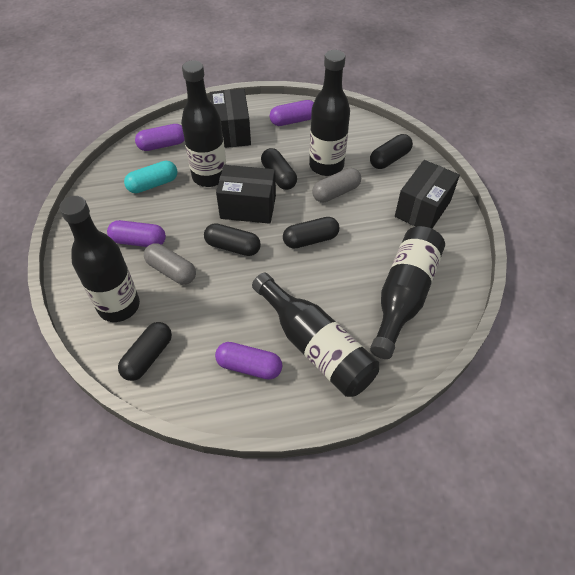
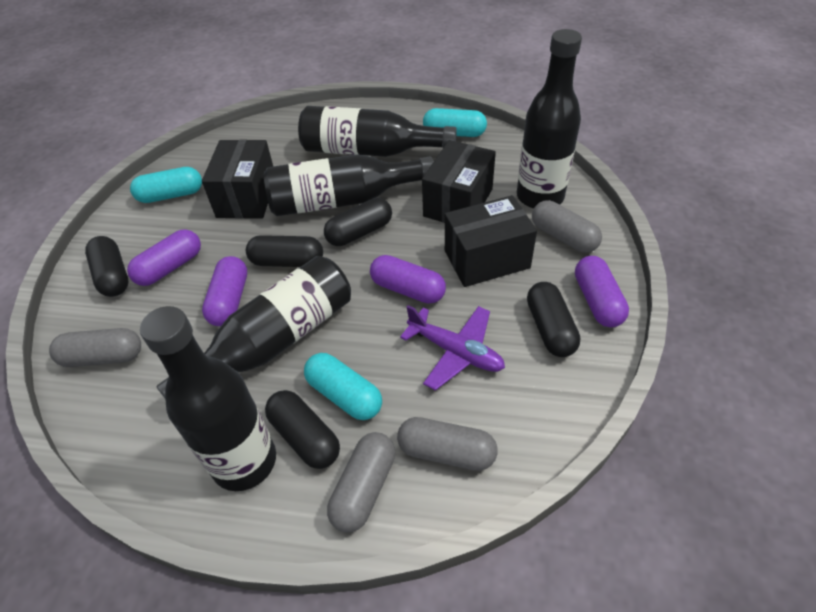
grey capsule: [144,243,196,285] [312,168,361,202] = 2 -> [49,328,141,367] [327,432,395,532] [397,417,498,471] [532,200,602,253] = 4
purple plane: none = 0 -> [400,305,505,391] = 1
turquoise capsule: [124,161,177,193] = 1 -> [130,167,202,203] [304,353,382,420] [423,108,487,137] = 3

